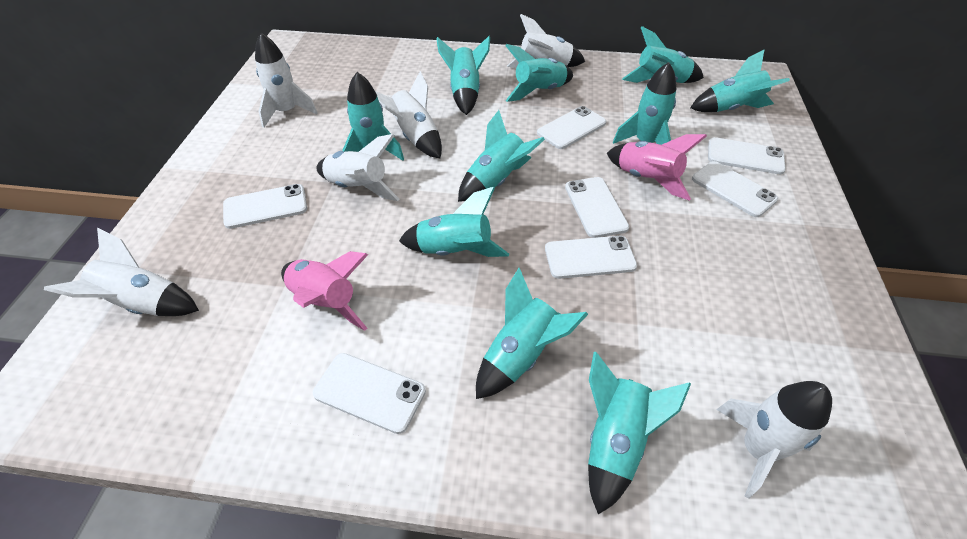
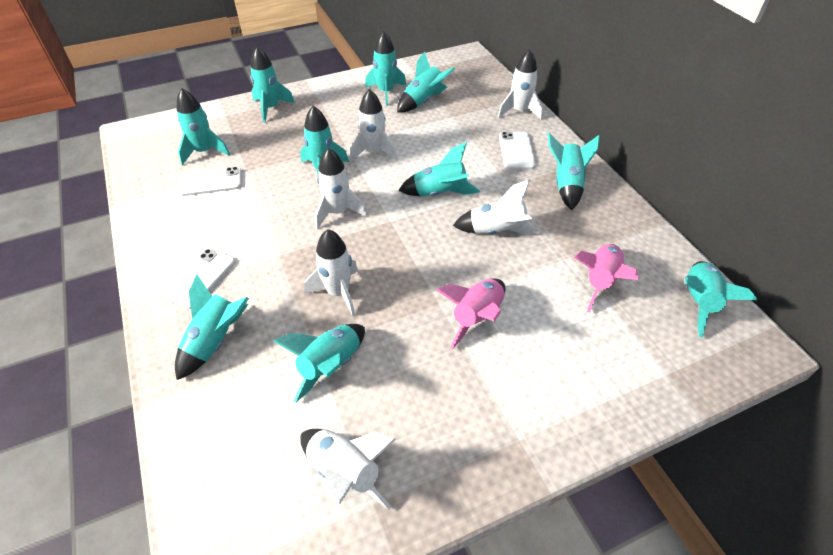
white phone: [223,184,307,229] [313,353,426,434] [537,106,606,149] [545,236,637,279] [565,177,629,238] [692,161,778,217] [708,137,786,174] = 7 -> [163,249,235,309] [178,167,242,196] [499,132,536,169] = 3

